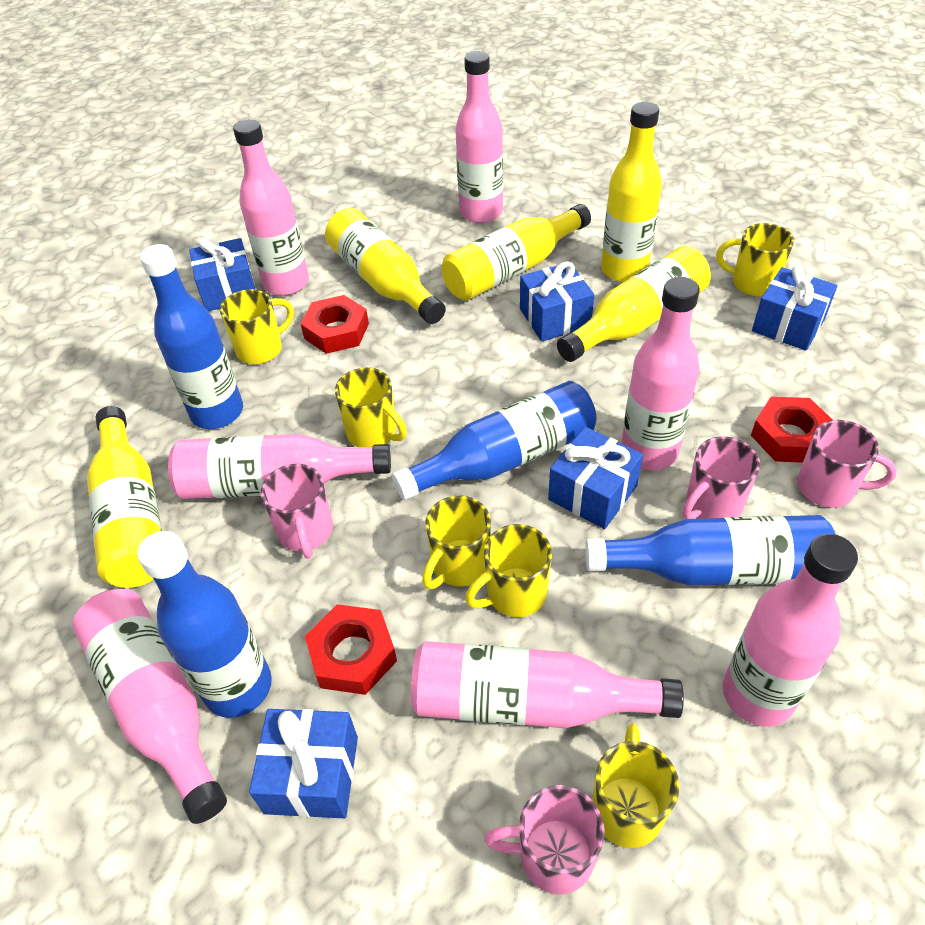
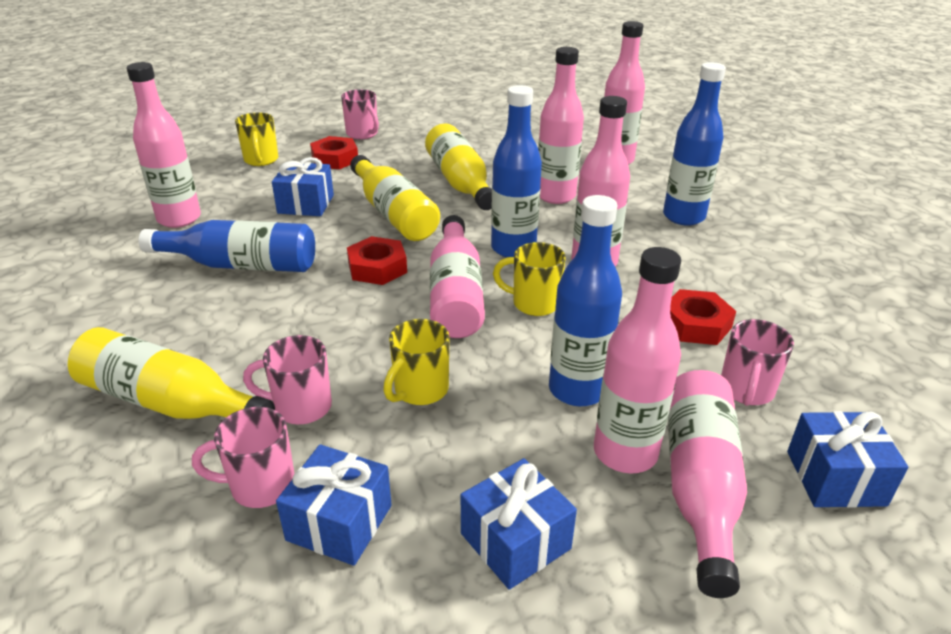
blue gift: [189,238,255,311] [249,709,358,818] [520,261,594,341] [548,427,643,529] [752,266,837,351] = 5 -> [272,157,334,216] [276,444,392,566] [461,458,577,590] [787,411,909,508] = 4
yellow bottle: [87,406,162,588] [325,208,446,324] [442,204,591,301] [557,246,711,362] [601,102,662,282] = 5 -> [68,327,275,419] [350,155,440,241] [425,124,492,210] = 3
yellow mug: [220,289,294,364] [335,368,407,447] [422,496,491,589] [465,524,552,617] [592,723,679,848] [716,223,794,296] = 6 -> [235,112,278,166] [383,319,449,405] [493,242,566,316] = 3

